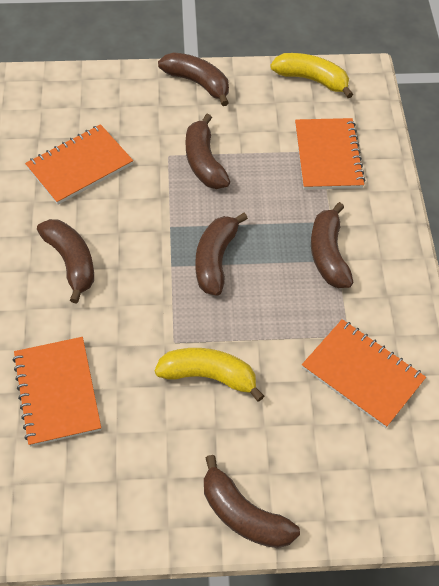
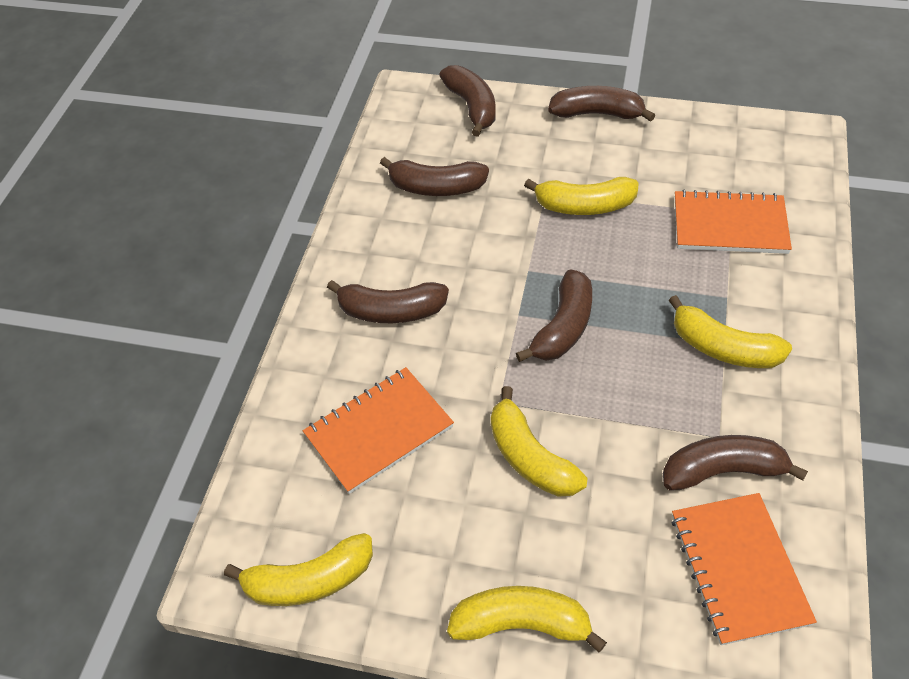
orange notebook: [13,337,101,447] [25,124,133,205] [295,118,365,190] [302,319,426,428] = 4 -> [303,367,454,494] [672,493,817,645] [675,190,792,254] = 3
yellow banana: [155,348,264,402] [271,53,353,98] = 2 -> [224,533,373,606] [447,586,607,653] [491,386,588,497] [524,177,639,215] [668,295,792,368] = 5

